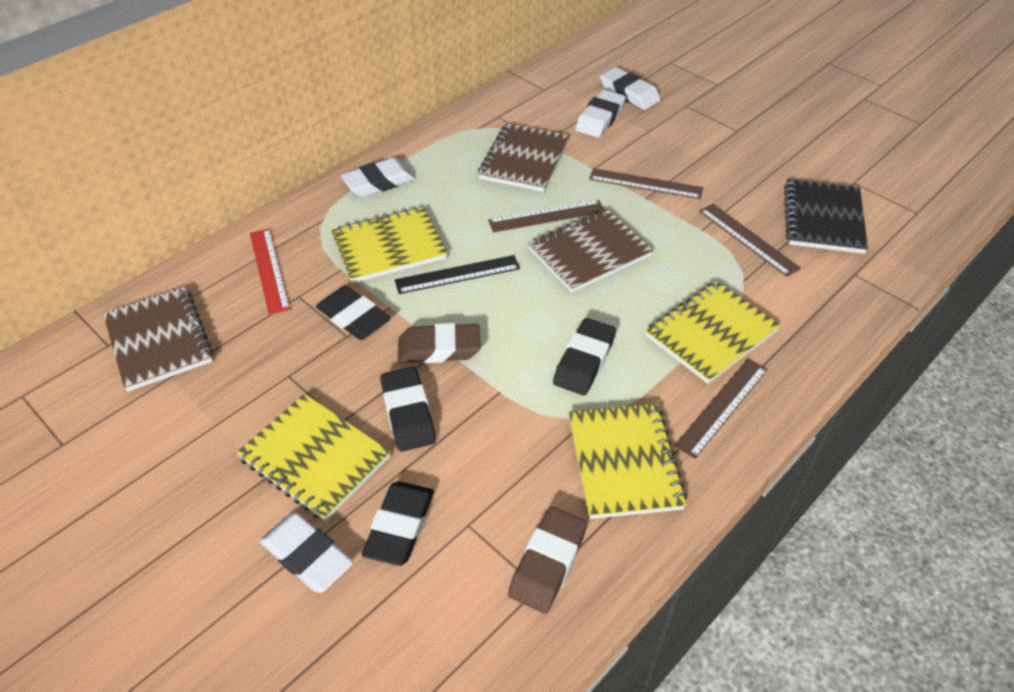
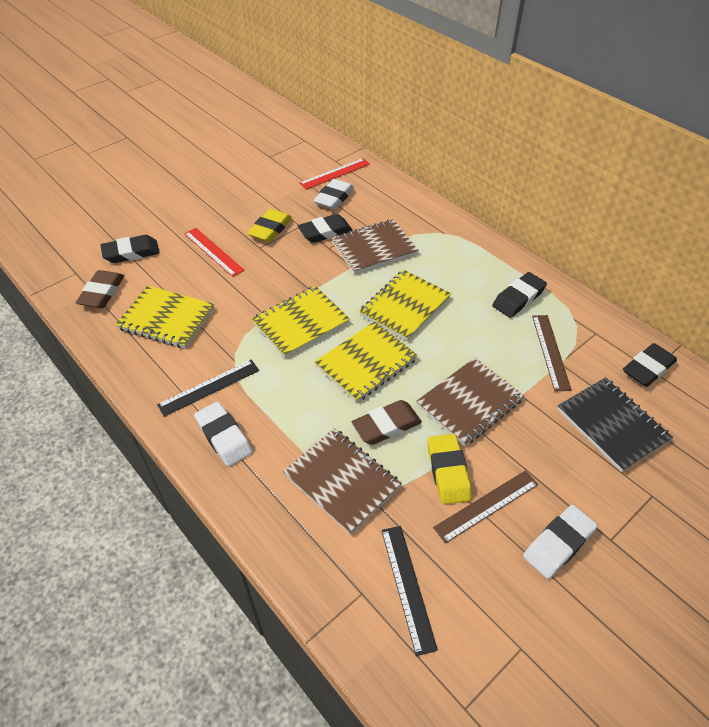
black ruler: [395,255,520,294] = 1 -> [157,360,259,417] [381,526,438,656] = 2
brown ruler: [488,200,604,232] [589,168,703,199] [674,359,768,459] [699,204,801,277] = 4 -> [433,470,538,543] [532,315,572,391] = 2
red ruler: [250,229,290,315] = 1 -> [184,228,245,277] [299,158,370,190] = 2
white eraser: [260,513,353,593] [341,158,415,197] [575,89,626,137] [600,67,661,110] = 4 -> [194,402,253,467] [313,179,354,210] [523,505,597,579] = 3
yellow eraser: none = 0 -> [247,209,292,242] [428,434,472,505] = 2

